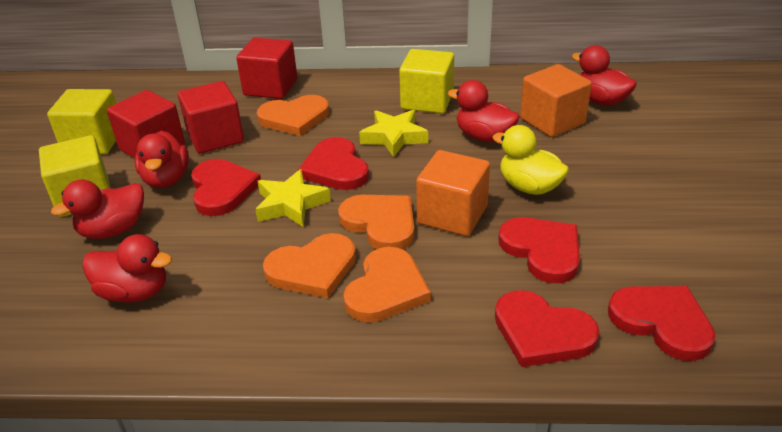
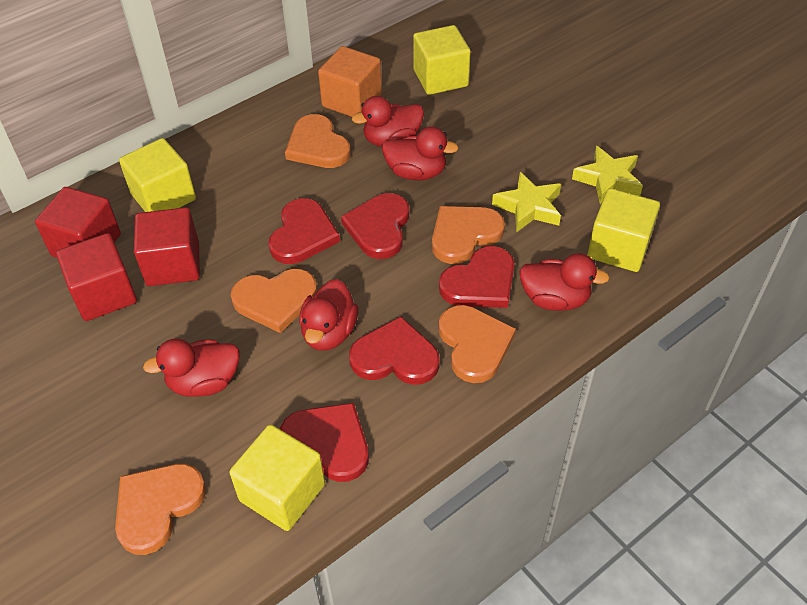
orange cube: [416,150,490,236] [520,64,592,137] = 2 -> [318,46,382,117] = 1
orange heart: [257,95,329,136] [263,233,356,298] [338,195,414,249] [343,247,431,322] = 4 -> [115,464,206,555] [231,269,317,333] [285,114,351,168] [432,206,505,264] [439,305,516,383] = 5
yellow cube: [39,135,110,217] [47,89,116,154] [399,49,454,113] = 3 -> [119,138,196,212] [229,425,325,531] [413,25,470,95] [587,188,660,272] = 4
yellow duck: [492,125,569,195] = 1 -> none = 0

